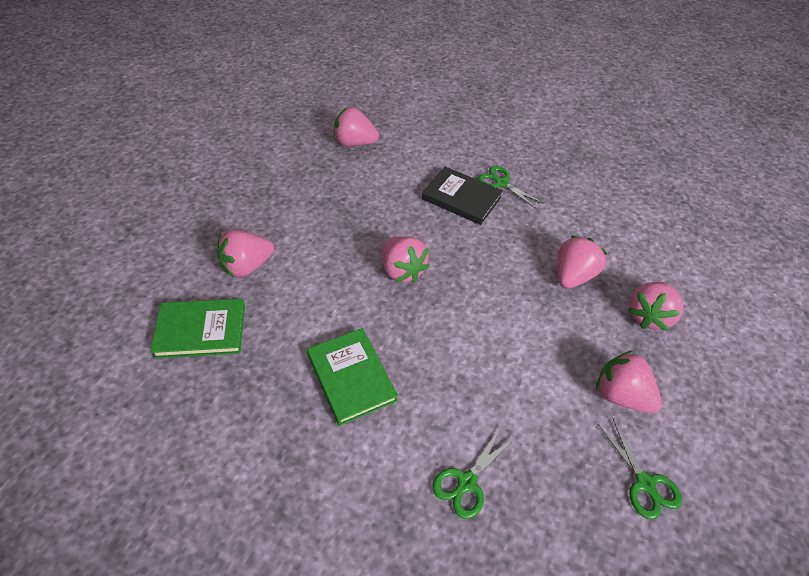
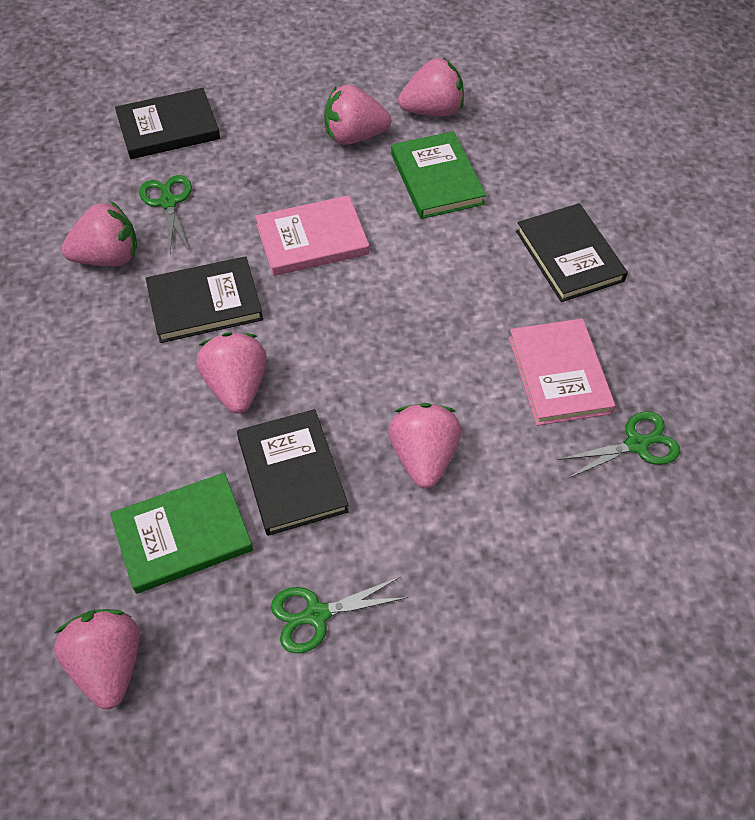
black book: [422,167,503,225] = 1 -> [115,88,220,159] [146,256,263,343] [237,409,349,536] [516,203,628,302] = 4
pink book: none = 0 -> [255,195,369,276] [509,319,615,426] = 2

